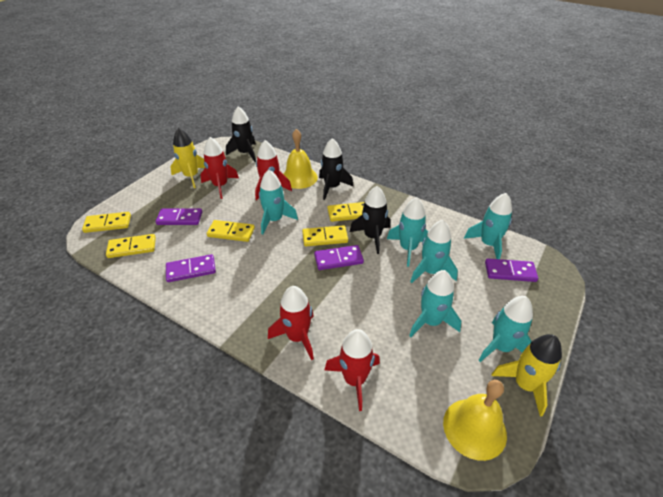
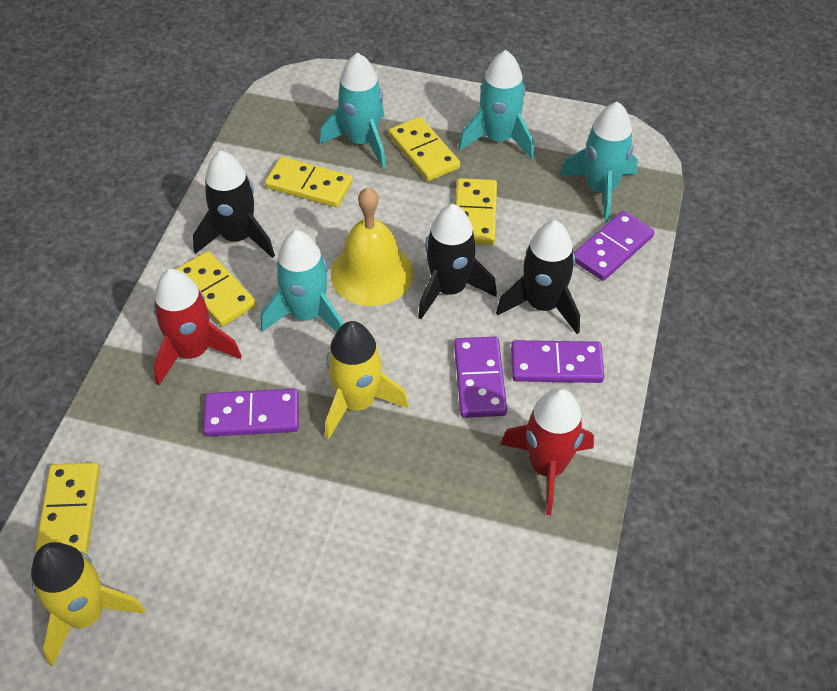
red rocket: [200,137,239,199] [255,140,292,200] [268,286,314,360] [325,329,380,411] = 4 -> [153,269,242,385] [500,388,594,515] = 2
turquoise rocket: [259,170,298,235] [387,197,428,267] [409,270,461,337] [410,220,458,283] [464,193,512,259] [478,296,533,362] = 6 -> [261,230,343,332] [320,53,386,168] [459,50,534,159] [560,101,638,223] = 4
yellow bell: [283,129,318,189] [443,380,507,461] = 2 -> [331,187,413,306] = 1

